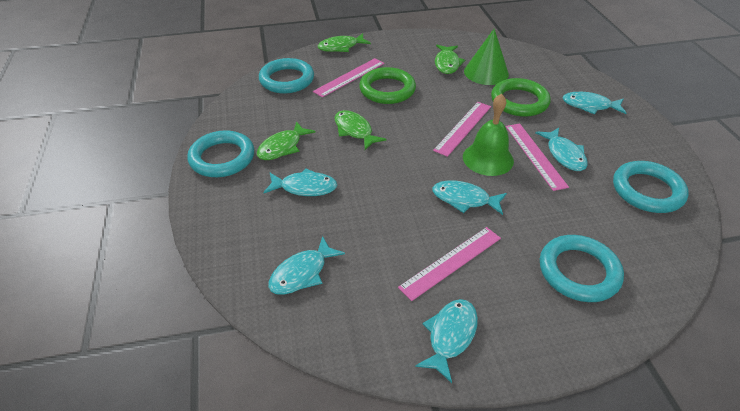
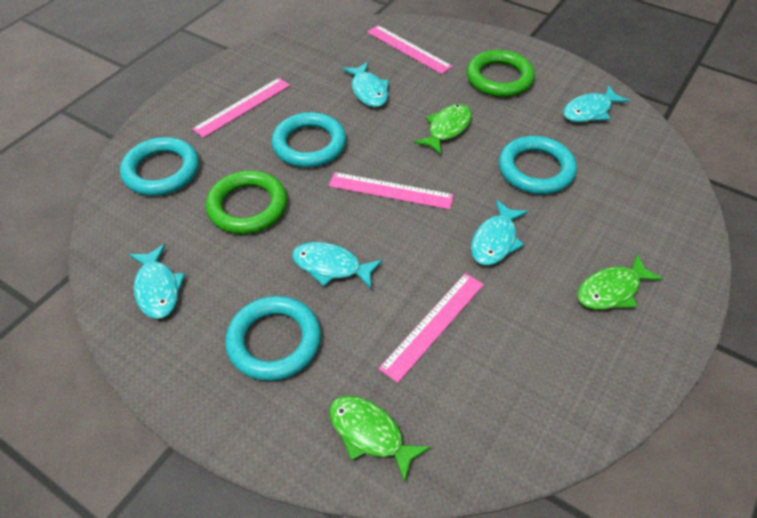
green bell: [463,93,514,176] = 1 -> none = 0
green cone: [464,29,509,85] = 1 -> none = 0
green fish: [257,121,316,160] [318,33,371,52] [334,110,386,150] [435,45,465,74] = 4 -> [329,395,431,483] [414,104,472,155] [577,254,663,310] = 3
turquoise fish: [264,168,337,196] [268,236,345,295] [415,299,478,383] [432,180,507,215] [535,128,588,171] [563,92,626,115] = 6 -> [129,244,185,319] [292,242,383,289] [342,62,389,107] [471,200,528,266] [563,85,630,122] = 5

